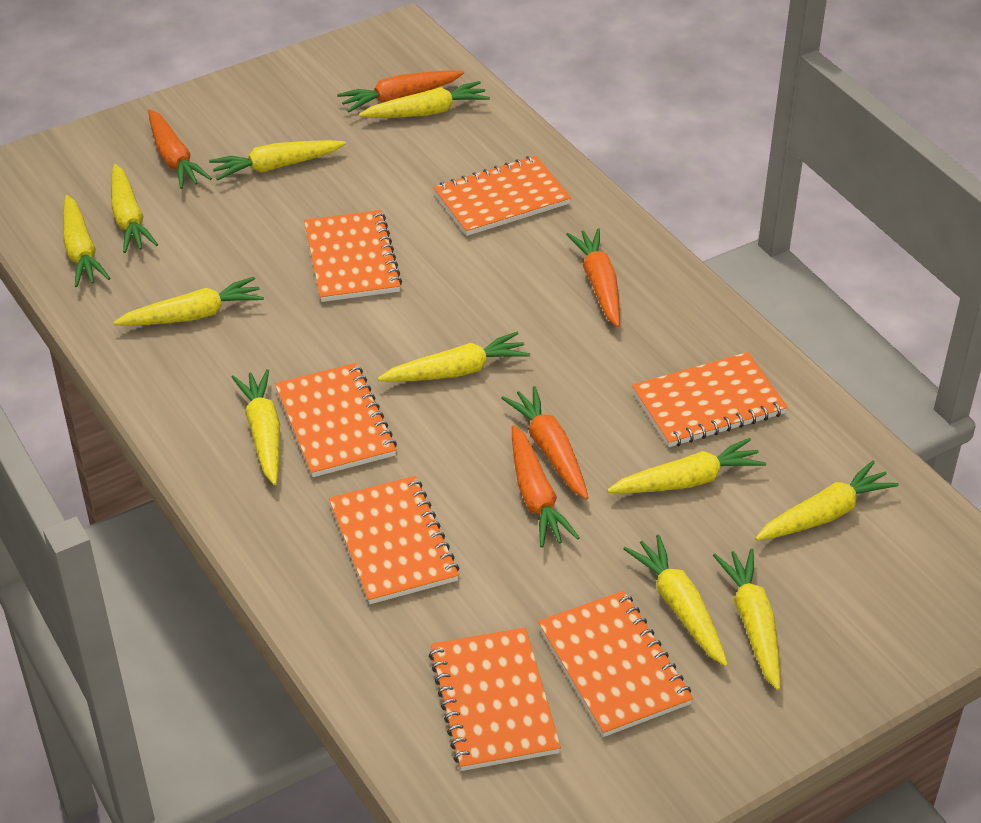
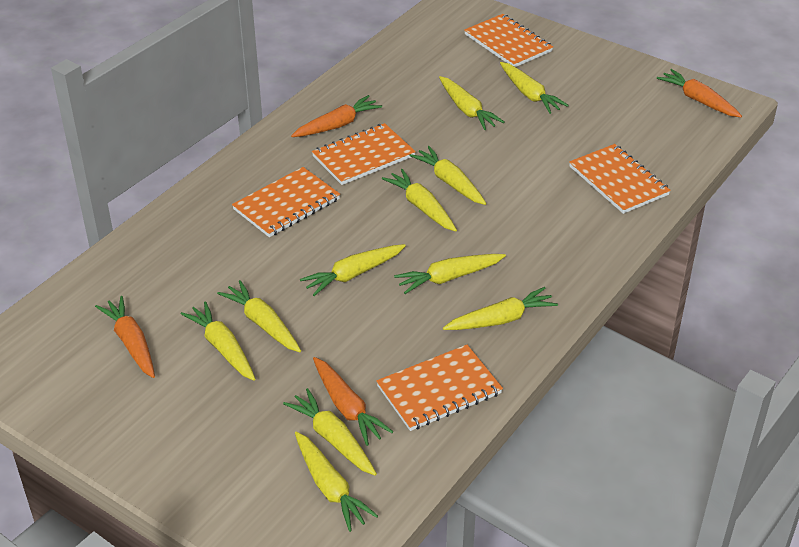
orange carrot: [148,109,212,189] [337,70,464,112] [501,386,589,500] [512,425,580,548] [566,228,620,327] = 5 -> [95,296,155,378] [291,95,382,137] [313,357,393,446] [657,69,742,117] = 4
orange notebook: [275,363,397,477] [304,210,402,302] [329,476,459,604] [429,628,561,771] [433,156,571,236] [538,591,693,737] [632,352,788,447] = 7 -> [232,167,340,237] [312,123,416,185] [376,345,503,431] [464,14,553,67] [569,144,671,214] = 5

